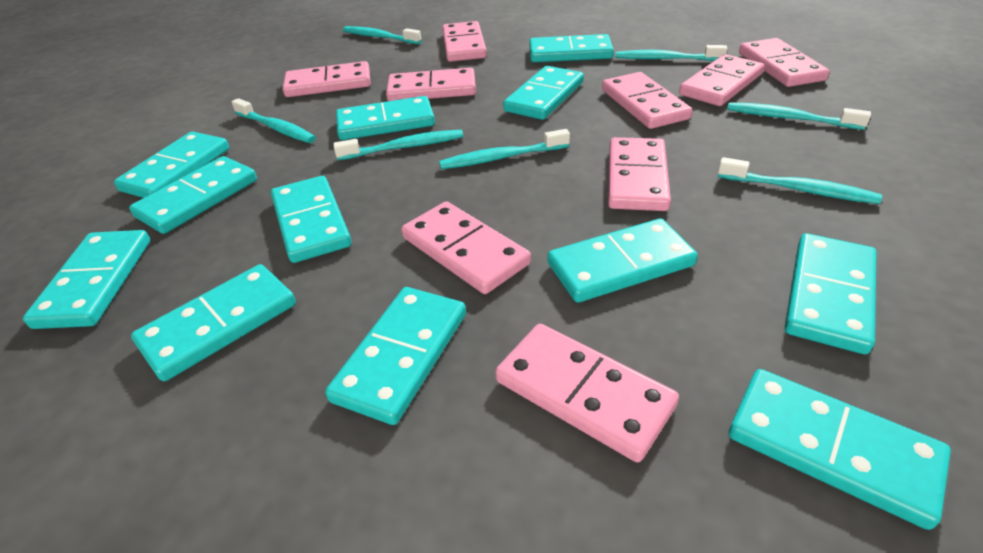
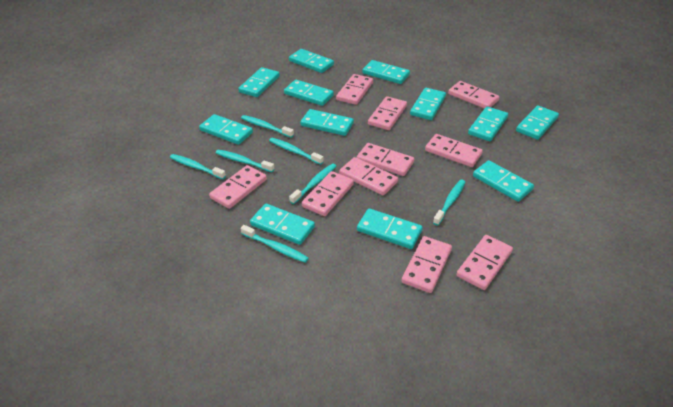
pink domino: [283,61,370,97] [386,68,476,101] [401,201,531,294] [442,21,487,62] [495,324,679,462] [602,72,692,129] [608,137,671,211] [679,54,764,106] [739,38,830,87] = 9 -> [209,165,267,209] [302,171,354,216] [336,74,373,105] [339,157,398,195] [357,143,414,176] [368,96,407,130] [402,236,452,293] [425,134,483,167] [448,81,499,109] [456,235,513,290] = 10

